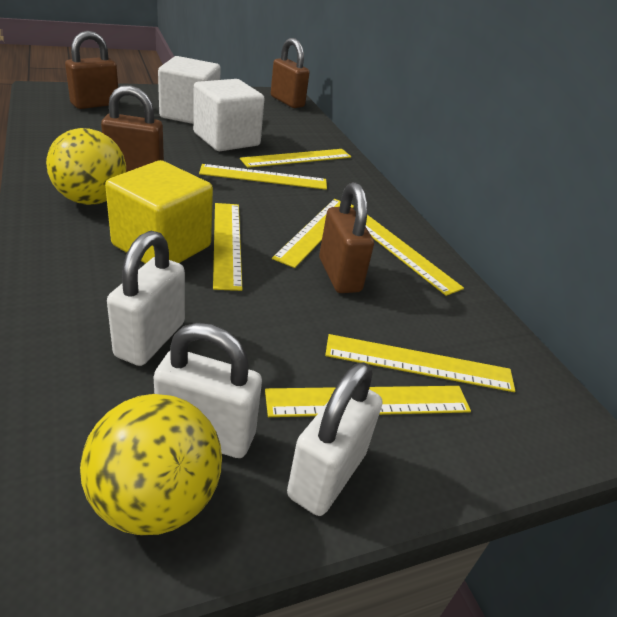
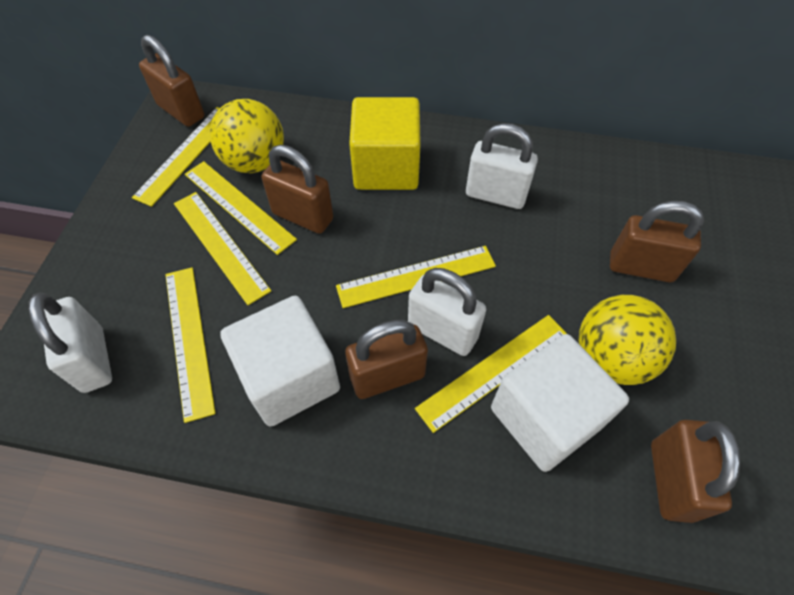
brown padlock: [65,31,118,109] [101,85,164,172] [271,38,310,108] [319,182,374,293] = 4 -> [139,35,204,127] [261,145,333,234] [345,320,428,399] [610,201,704,282] [651,420,741,523] = 5
yellow ruler: [199,164,327,190] [213,203,242,291] [240,149,351,168] [265,386,471,417] [272,199,354,268] [325,334,515,392] [365,215,464,296] = 7 -> [132,107,220,207] [165,268,216,423] [174,192,271,305] [185,161,297,255] [336,246,496,308] [415,315,567,433] = 6

